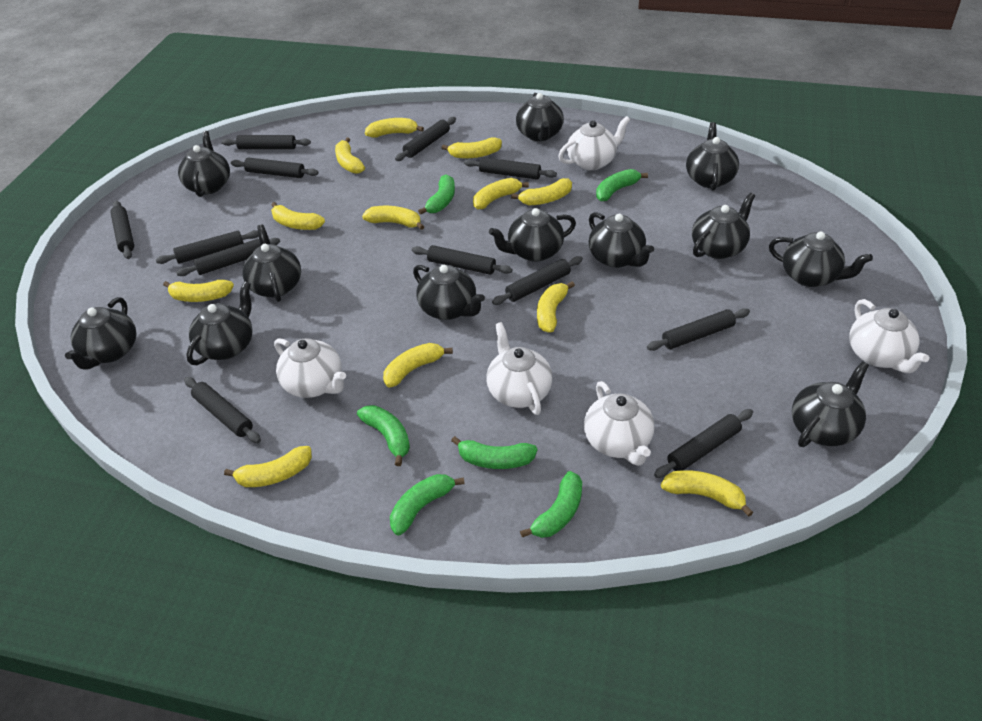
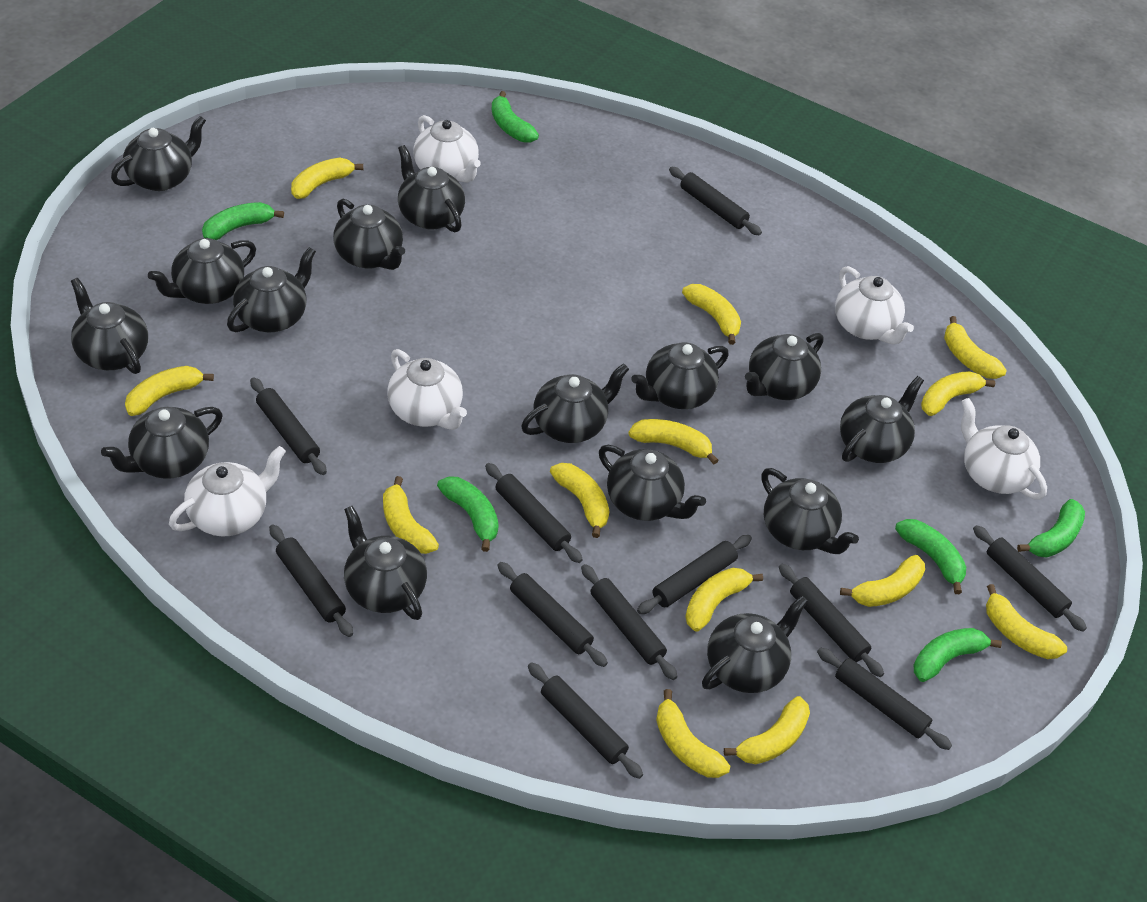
black rolling pin: [110,201,134,259] [156,230,258,264] [176,238,280,276] [184,377,261,443] [222,135,311,149] [231,157,318,178] [395,117,456,161] [412,245,512,275] [464,157,557,180] [492,256,583,305] [647,308,750,351] [654,409,753,478] = 12 -> [250,377,327,475] [269,525,353,637] [485,463,583,563] [497,562,608,667] [528,662,643,779] [581,564,678,680] [637,535,752,614] [669,167,762,235] [779,564,884,677] [817,648,952,750] [973,525,1087,632] = 11
black teapot: [65,297,136,369] [178,131,230,197] [186,282,253,365] [243,225,301,302] [413,265,485,320] [489,208,576,262] [516,93,564,141] [589,212,654,268] [686,122,739,191] [692,193,755,259] [769,232,873,287] [792,361,869,447] = 12 -> [71,278,148,374] [101,407,223,479] [111,116,206,191] [148,238,256,304] [227,247,316,332] [333,199,405,270] [344,506,427,620] [398,145,465,232] [521,363,629,443] [599,445,706,521] [631,342,729,409] [702,595,808,693] [745,333,824,400] [761,468,859,554] [840,376,924,463] = 15
yellow banana: [163,280,234,302] [224,446,312,487] [271,202,325,230] [335,137,365,174] [362,206,425,230] [365,118,424,137] [383,343,453,387] [442,137,502,158] [473,178,529,209] [511,178,572,205] [537,281,575,332] [661,470,753,517] = 12 -> [125,366,214,416] [291,158,363,199] [383,476,439,554] [550,463,609,538] [629,419,719,465] [656,689,730,778] [682,284,741,345] [685,568,763,632] [724,696,810,764] [840,555,925,607] [921,371,995,416] [944,316,1006,379] [986,584,1067,659] = 13

